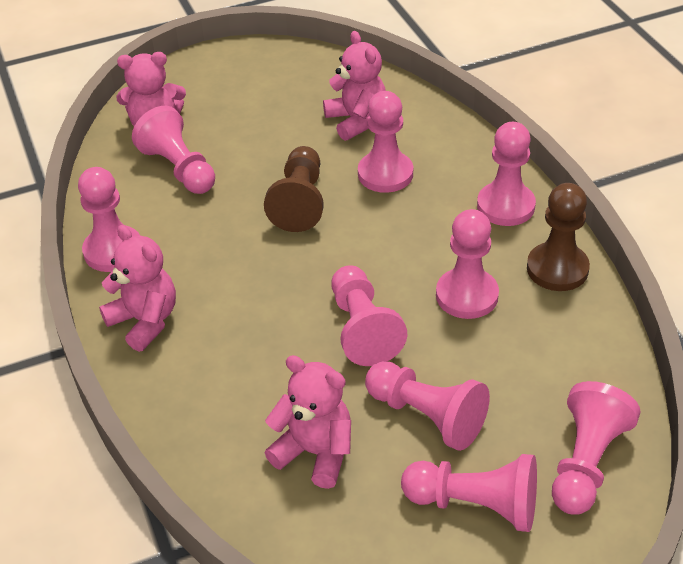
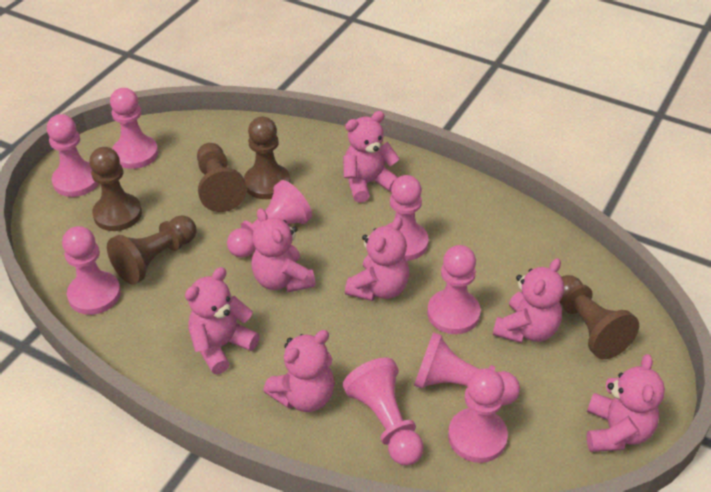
brown pawn: [264,146,324,232] [527,183,590,291] = 2 -> [89,147,142,231] [107,215,197,285] [197,143,247,212] [244,117,290,199] [559,275,639,359] = 5
pink teddy bear: [99,225,176,352] [116,52,186,126] [265,355,351,489] [323,31,386,141] = 4 -> [185,267,260,374] [252,208,316,292] [263,330,335,412] [343,111,400,203] [345,217,409,301] [493,258,564,343] [586,354,665,452] = 7

